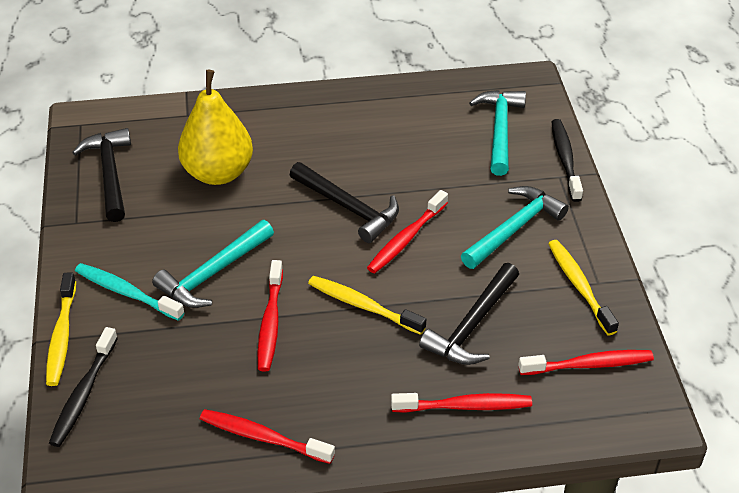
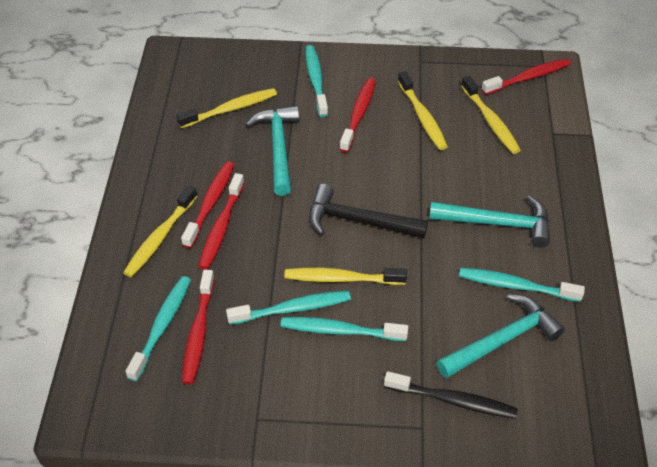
black hammer: [72,128,131,222] [290,162,399,243] [419,263,519,365] = 3 -> [309,184,428,238] = 1
black toothbrush: [49,327,118,447] [552,119,583,202] = 2 -> [384,371,518,419] = 1
turquoise toothbrush: [75,263,185,321] = 1 -> [125,276,191,382] [226,291,351,325] [281,317,408,341] [305,45,328,117] [459,268,585,302] = 5
yellow pear: [178,70,253,185] = 1 -> none = 0
yellow toothbrush: [46,272,76,386] [308,276,426,335] [548,240,619,335] = 3 -> [123,186,197,277] [176,88,277,128] [284,268,407,285] [398,71,448,150] [461,76,521,154] = 5

